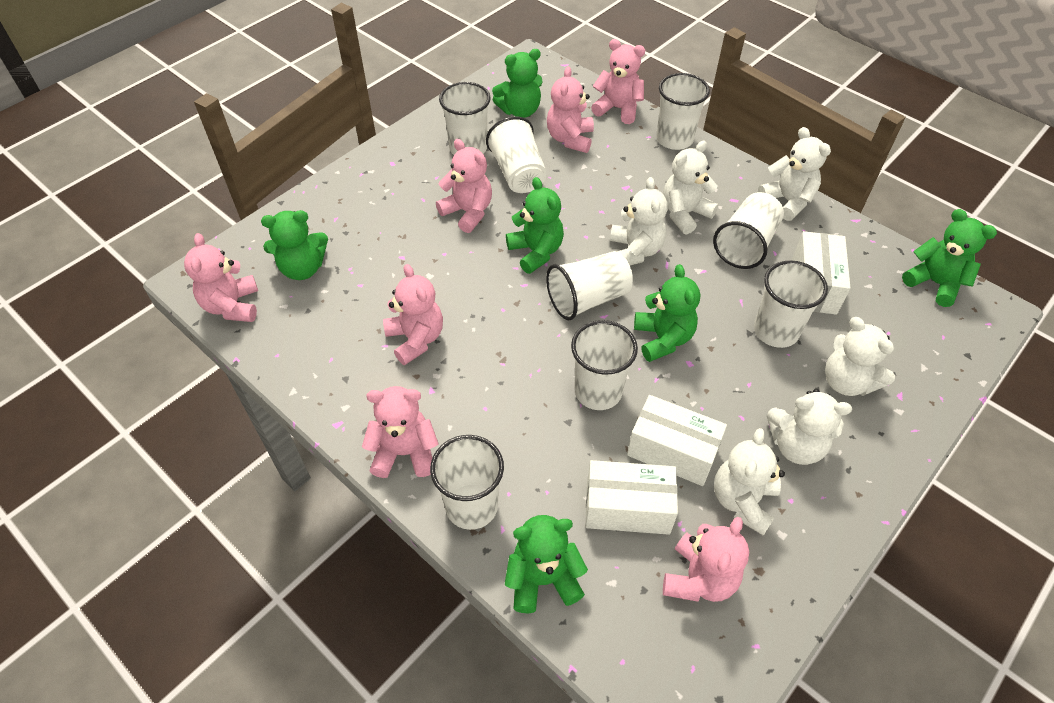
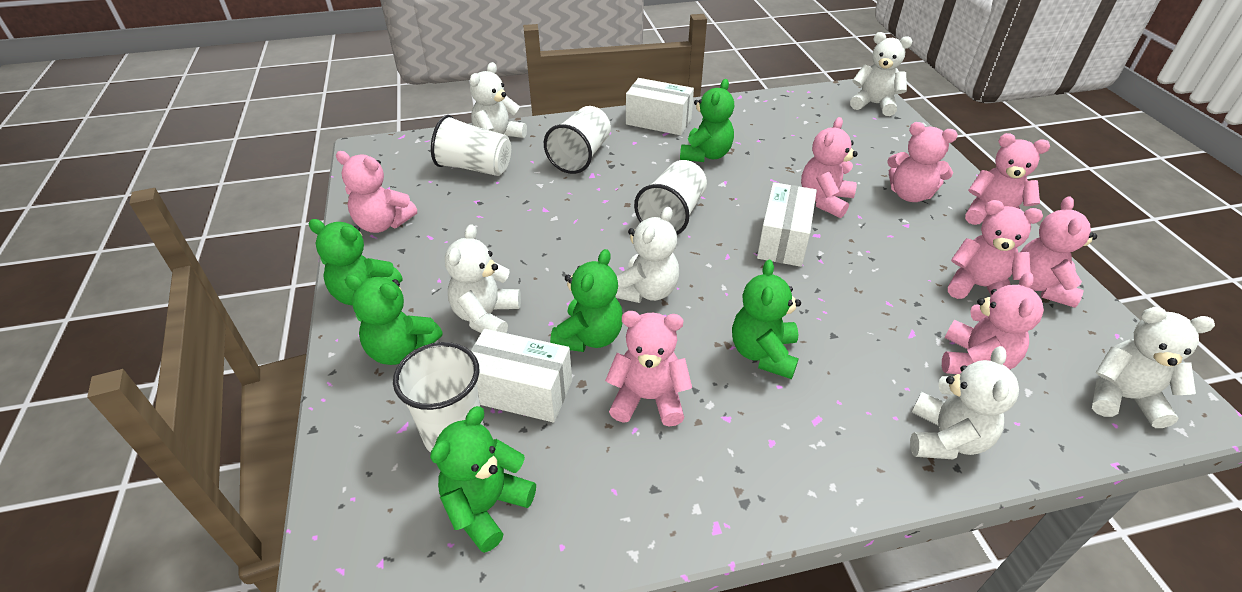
pink teddy bear: [184,233,258,322] [362,386,439,478] [383,264,443,365] [436,139,492,233] [547,66,594,153] [591,39,645,124] [663,517,749,602] = 7 -> [336,151,417,233] [605,311,692,427] [801,117,858,218] [887,122,958,202] [942,272,1044,374] [948,200,1043,299] [965,133,1050,225] [1019,196,1097,308] = 8
white cup: [430,435,504,530] [439,82,491,155] [486,116,547,193] [546,251,633,320] [571,320,638,410] [656,73,710,150] [713,192,784,269] [754,260,828,348] = 8 -> [393,342,484,453] [431,115,511,176] [544,106,611,174] [634,160,707,235] = 4

